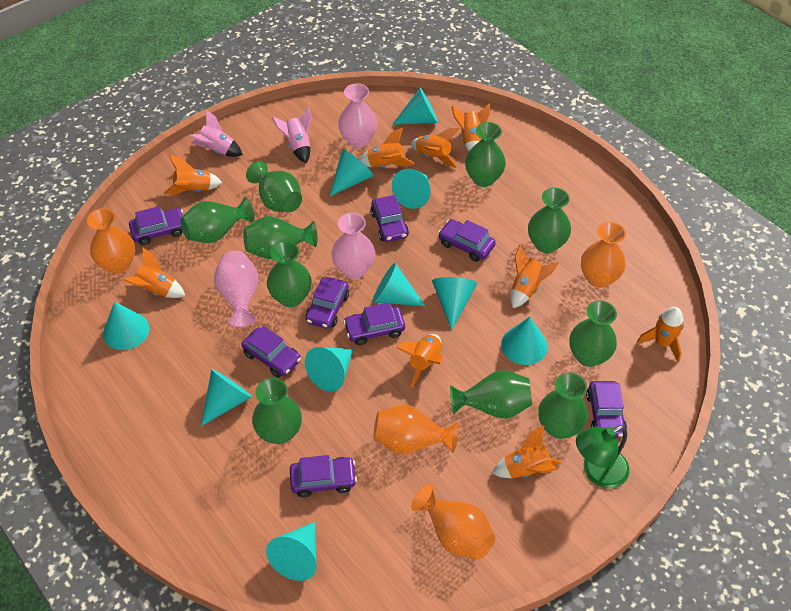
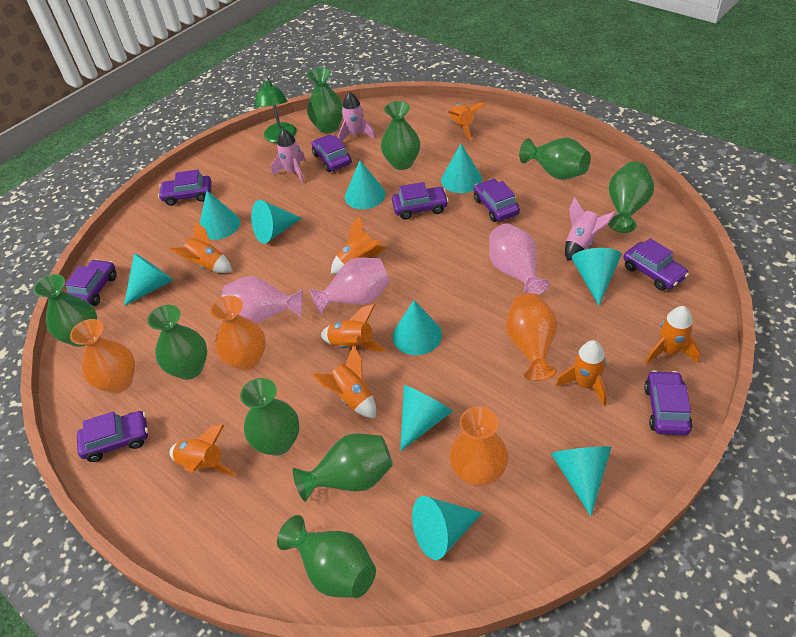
green vase: [180,198,254,243] [243,216,317,259] [246,161,302,212] [252,378,302,444] [267,241,312,307] [450,370,532,419] [465,122,506,187] [528,188,571,253] [538,372,588,439] [569,300,617,367] = 10 -> [33,274,97,347] [148,305,207,380] [240,378,300,456] [277,515,376,598] [293,433,393,502] [307,68,343,133] [381,101,420,170] [519,137,591,180] [608,161,654,233] = 9
orange rocket: [123,248,185,298] [164,155,222,194] [359,127,415,168] [397,334,443,388] [411,128,459,168] [451,103,490,152] [492,425,562,478] [511,245,559,308] [637,307,684,362] = 9 -> [169,221,232,273] [169,425,237,476] [312,345,376,418] [320,304,386,351] [331,216,387,274] [447,103,485,141] [556,340,607,406] [645,306,700,364] = 8
pink rocket: [189,110,243,157] [272,107,312,163] = 2 -> [271,129,306,183] [338,92,375,142] [565,197,616,261] = 3

